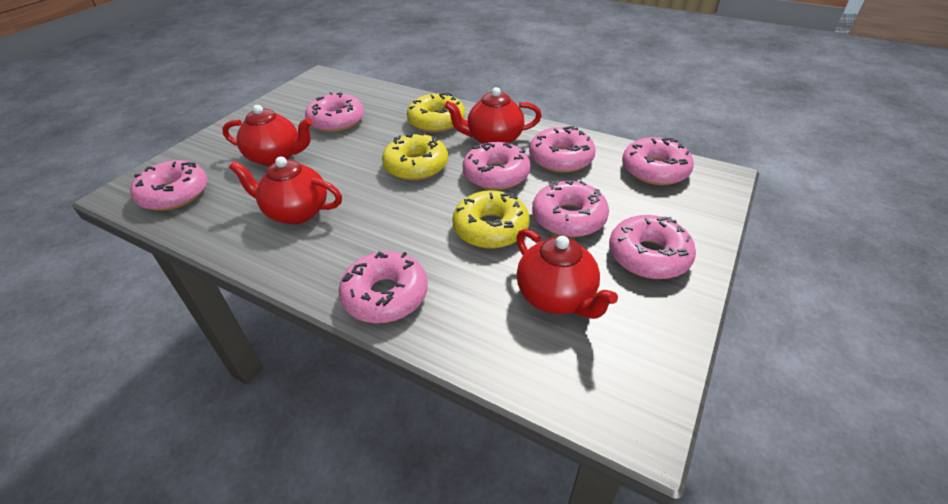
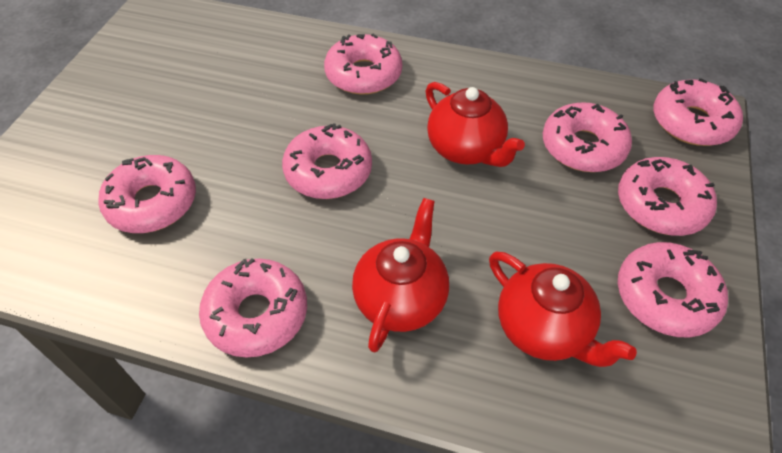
red teapot: [222,105,312,166] [229,156,342,224] [444,87,542,144] [516,229,618,319] = 4 -> [352,198,449,352] [425,82,525,167] [489,252,637,367] = 3
yellow donut: [382,133,448,181] [407,93,465,133] [452,191,530,249] = 3 -> none = 0

